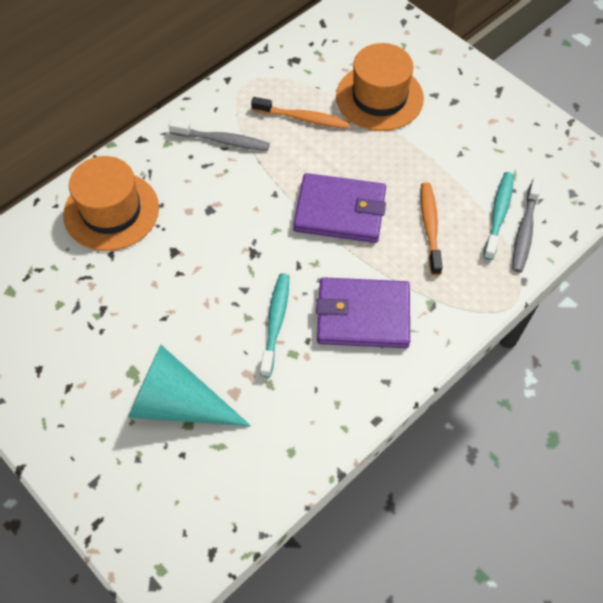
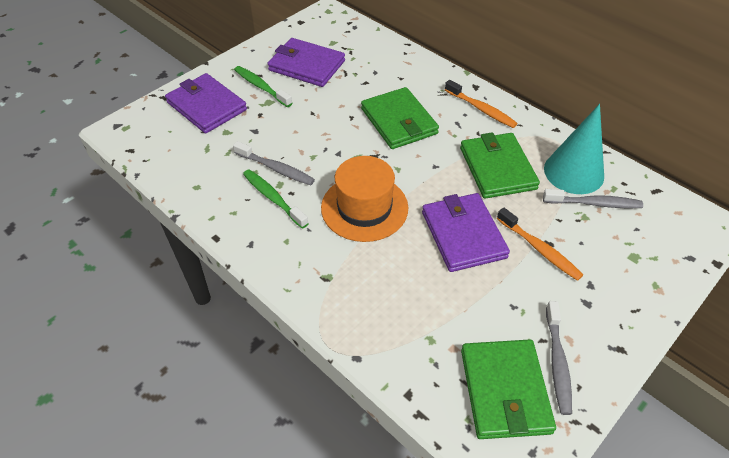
green toothbrush: none = 0 -> [234,66,292,107] [243,170,309,229] = 2
green wallet: none = 0 -> [361,87,439,149] [460,132,540,199] [461,340,556,439] = 3
grey toothbrush: [169,120,270,151] [512,177,542,272] = 2 -> [233,141,315,185] [543,189,643,208] [546,301,572,415] = 3
orange hat: [63,156,159,251] [336,43,424,131] = 2 -> [321,156,408,242] = 1
purple wallet: [293,173,386,243] [316,277,410,348] = 2 -> [165,73,247,134] [268,38,345,87] [422,193,510,272] = 3
turquoise toothbrush: [260,273,289,377] [483,172,514,260] = 2 -> none = 0

